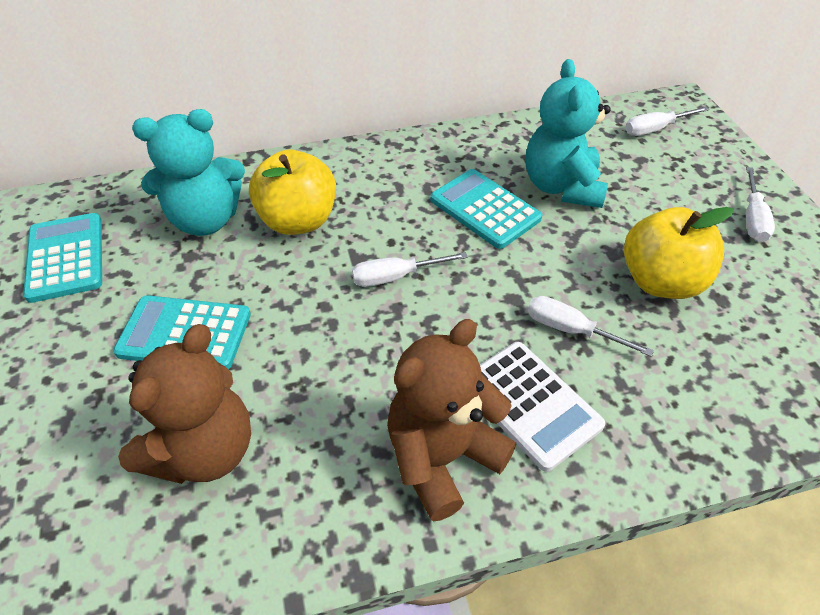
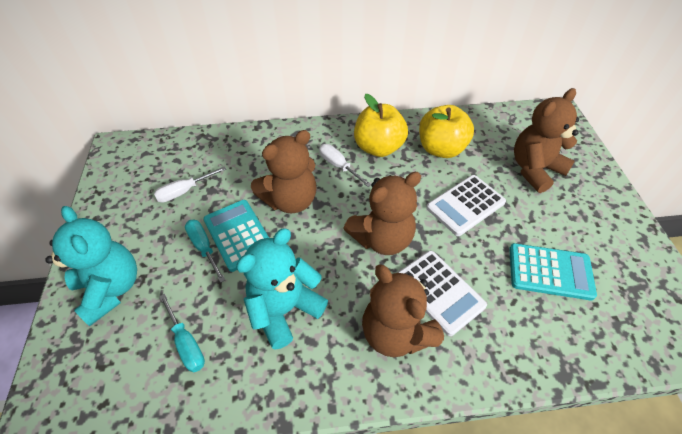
brown teddy bear: [118,324,251,484] [387,319,516,521] = 2 -> [251,130,316,213] [343,172,421,255] [362,264,444,357] [514,88,579,193] = 4
turquoise calculator: [23,213,102,303] [113,295,251,369] [430,169,542,249] = 3 -> [203,200,269,272] [509,243,597,300] = 2
turquoise screwdriver: none = 0 -> [159,293,205,373] [185,220,225,283] = 2
white calculator: [480,342,605,472] = 1 -> [397,251,487,336] [426,175,506,236] = 2
white screwdriver: [352,252,468,287] [528,296,654,357] [625,106,709,136] [746,167,775,242] = 4 -> [154,166,226,203] [319,144,371,187] = 2

